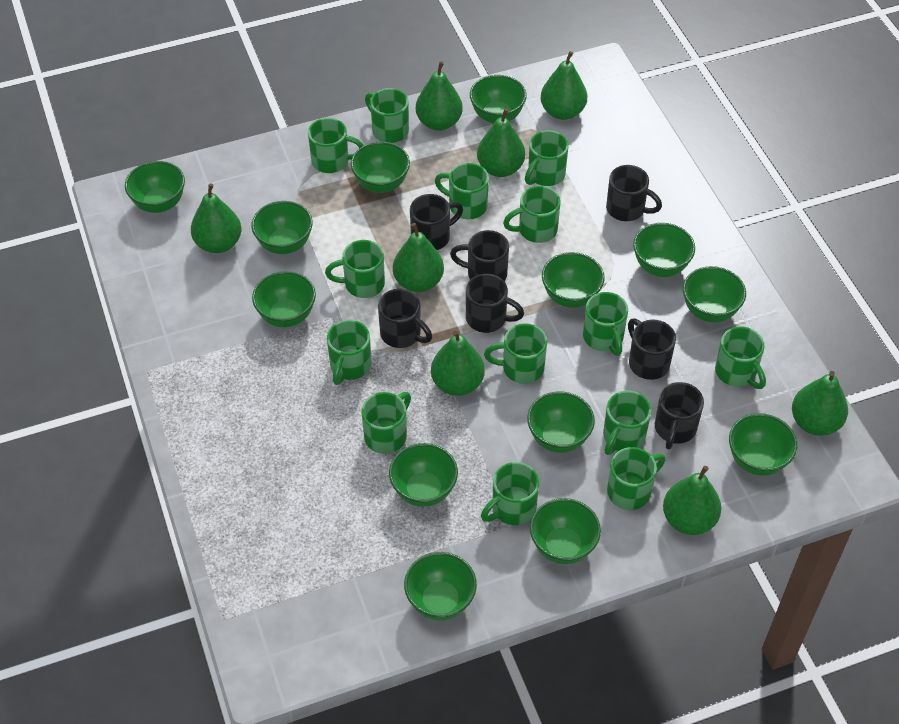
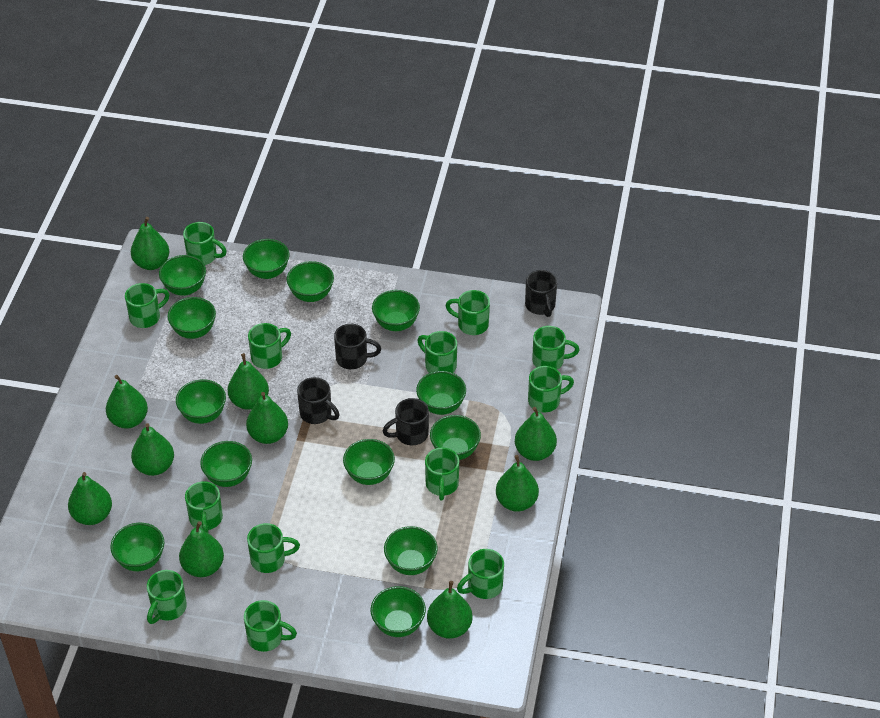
black mug: [378,289,432,348] [410,194,463,250] [450,230,509,281] [466,274,524,333] [606,165,662,221] [628,318,676,380] [655,382,704,450] = 7 -> [297,377,339,424] [334,324,381,369] [383,398,429,445] [525,270,557,317] = 4
green mug: [308,118,364,173] [325,240,385,298] [327,320,371,385] [361,392,411,454] [365,88,409,143] [434,163,489,219] [481,462,539,525] [484,323,547,384] [503,186,561,243] [525,130,569,186] [583,292,628,356] [603,391,651,455] [607,447,666,510] [715,326,766,389] = 14 -> [125,283,170,328] [147,570,187,624] [183,222,227,265] [185,481,223,533] [244,600,297,652] [247,523,300,573] [248,323,291,369] [417,331,457,373] [425,447,459,500] [445,290,490,335] [457,549,504,599] [528,366,574,412] [532,326,579,369] = 13
green pear: [191,184,241,253] [393,223,444,292] [416,61,463,131] [431,331,485,396] [477,108,525,177] [541,51,587,120] [663,466,721,535] [792,371,848,436] = 8 -> [68,472,112,525] [106,375,148,429] [131,217,169,270] [131,423,174,476] [179,521,224,577] [228,353,269,410] [246,392,288,444] [427,581,473,639] [496,455,539,512] [515,407,557,461] = 10

